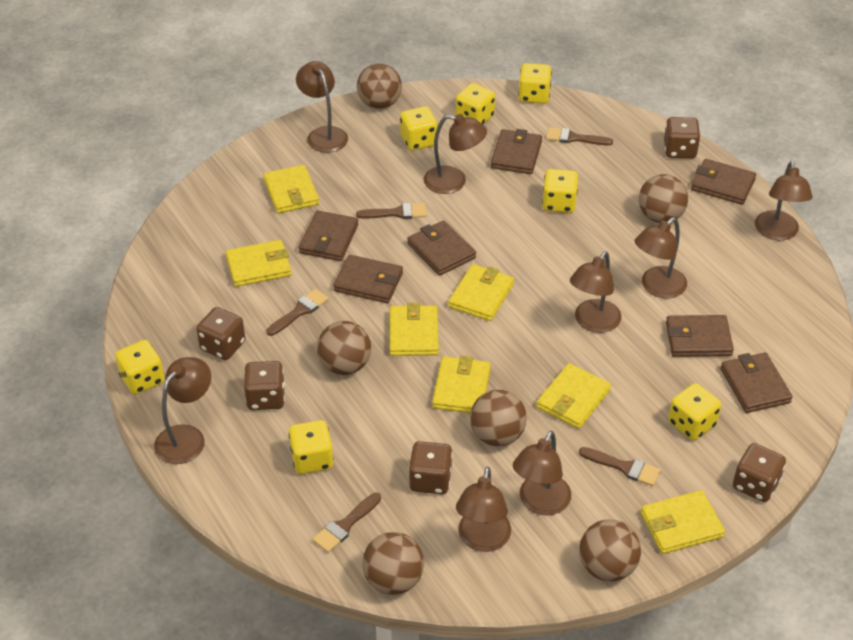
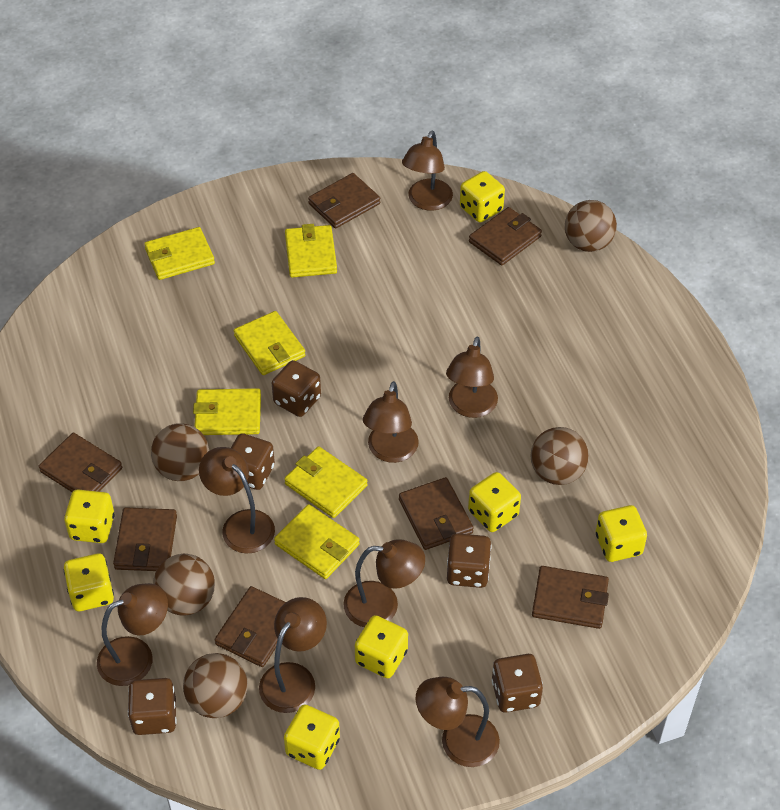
brown ball: [317,321,371,375] [357,63,402,109] [362,532,424,595] [470,390,527,446] [579,519,641,581] [639,174,688,223] = 6 -> [151,423,209,481] [153,554,215,616] [183,653,248,718] [531,427,589,485] [565,200,617,252] = 5
brown brush: [266,289,329,336] [313,493,381,553] [356,203,427,219] [546,127,613,145] [579,447,661,486] = 5 -> none = 0
yellow wallet: [226,240,291,287] [263,165,319,213] [390,303,439,356] [432,355,491,413] [448,264,514,321] [537,363,611,429] [641,490,725,554] = 7 -> [144,227,215,280] [193,388,261,435] [234,311,305,375] [274,504,360,579] [284,446,368,518] [285,224,337,278] = 6

